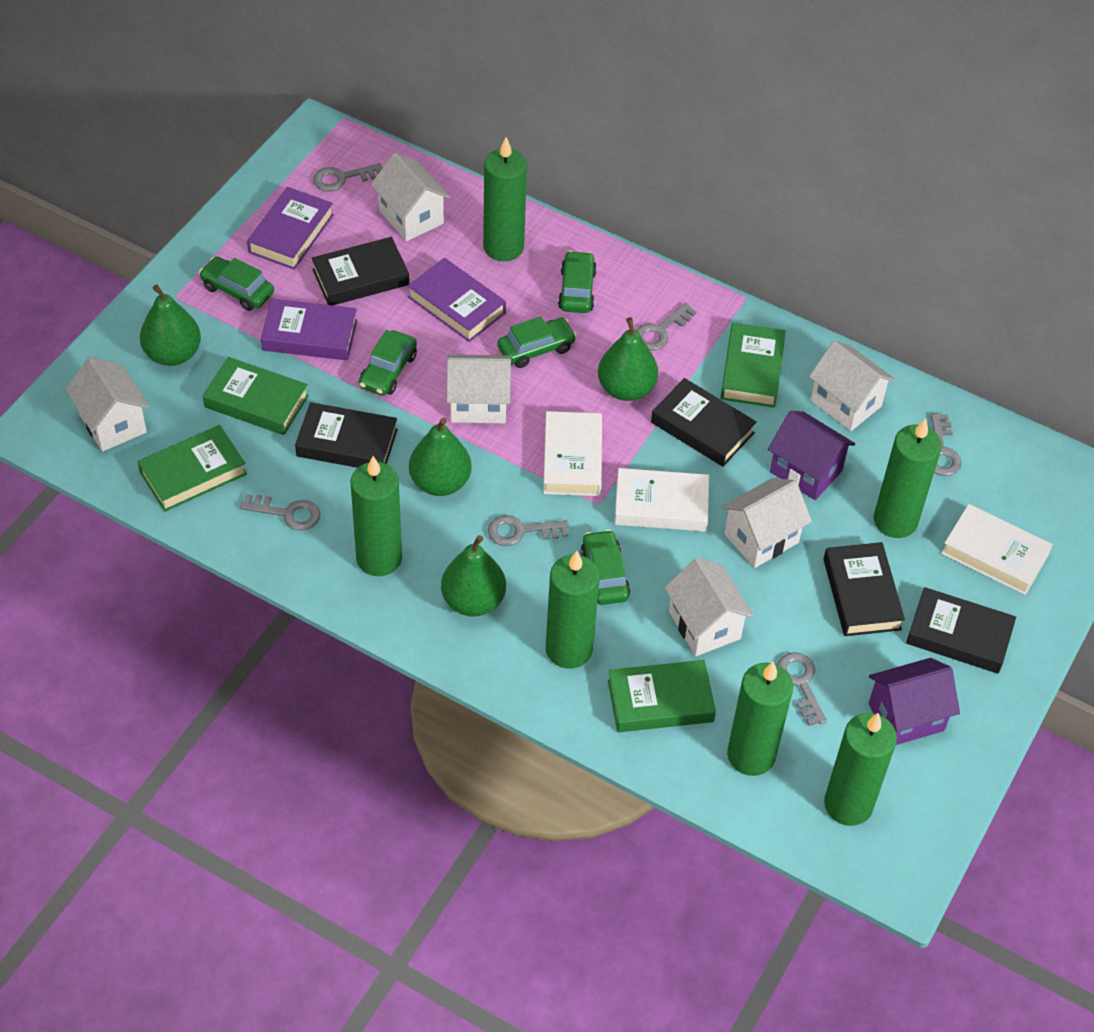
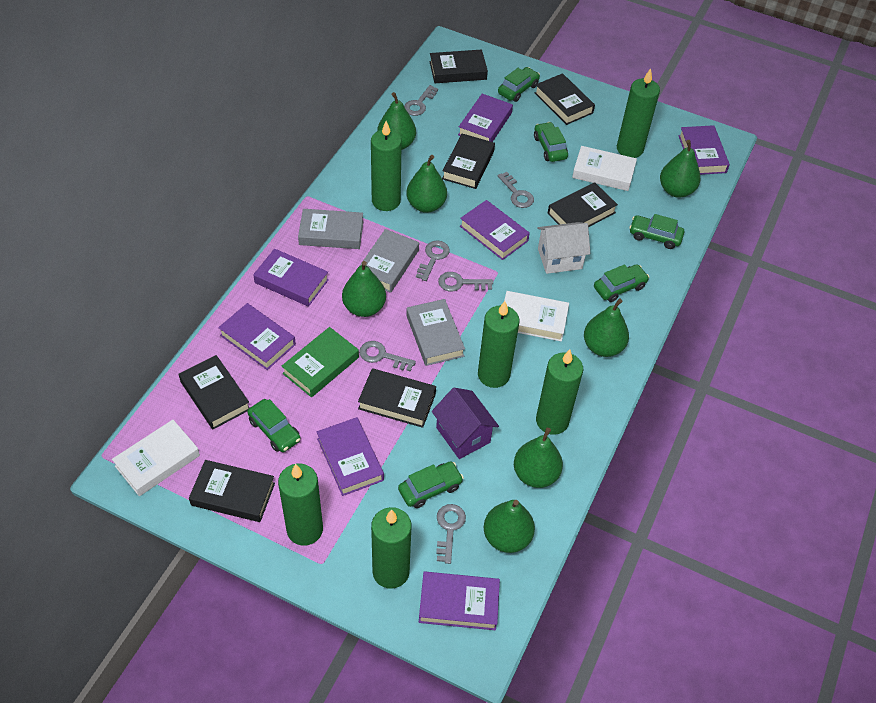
black book: [295,402,398,468] [312,237,409,305] [651,378,757,467] [823,542,905,636] [906,587,1016,674] = 5 -> [178,355,250,429] [189,460,275,522] [358,368,436,428] [430,49,488,83] [442,134,495,189] [535,73,595,125] [547,182,618,227] = 7
green book: [138,425,247,512] [203,357,309,435] [608,660,716,732] [720,323,786,407] = 4 -> [282,327,359,397] = 1
green car: [199,257,274,311] [359,330,417,396] [497,316,577,368] [558,251,597,313] [581,530,630,605] = 5 -> [247,399,301,452] [398,461,464,508] [498,67,540,102] [534,122,568,162] [594,264,649,302] [629,214,684,249] = 6
green pear: [140,284,201,366] [409,418,472,496] [441,535,506,617] [598,317,658,401] = 4 -> [342,261,386,317] [377,92,416,150] [406,155,447,213] [484,500,535,553] [514,428,563,488] [584,298,629,357] [660,140,700,198] = 7
grey book: none = 0 -> [298,209,363,249] [360,229,419,293] [406,299,465,366] = 3
purple book: [247,187,334,270] [261,299,357,360] [408,258,506,342] = 3 -> [218,303,296,370] [253,249,329,307] [317,417,384,496] [419,572,500,630] [458,94,513,142] [460,200,530,260] [679,125,730,175] = 7
purple house: [768,411,855,500] [869,658,960,745] = 2 -> [432,388,499,459] = 1
white house: [65,357,149,452] [371,153,450,241] [446,354,511,423] [664,558,754,656] [721,478,812,568] [809,341,895,431] = 6 -> [537,222,590,274] = 1

